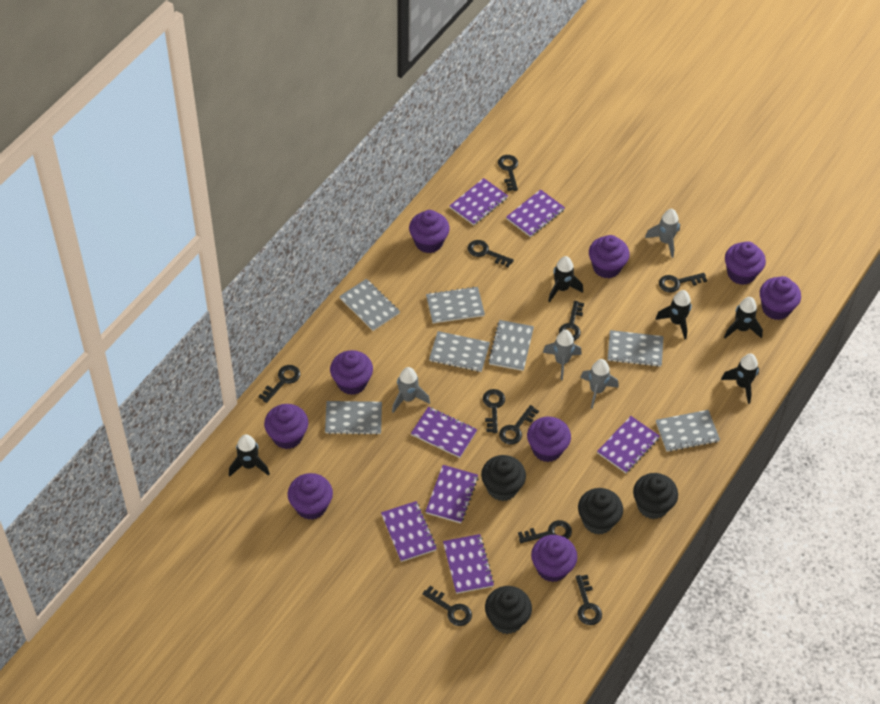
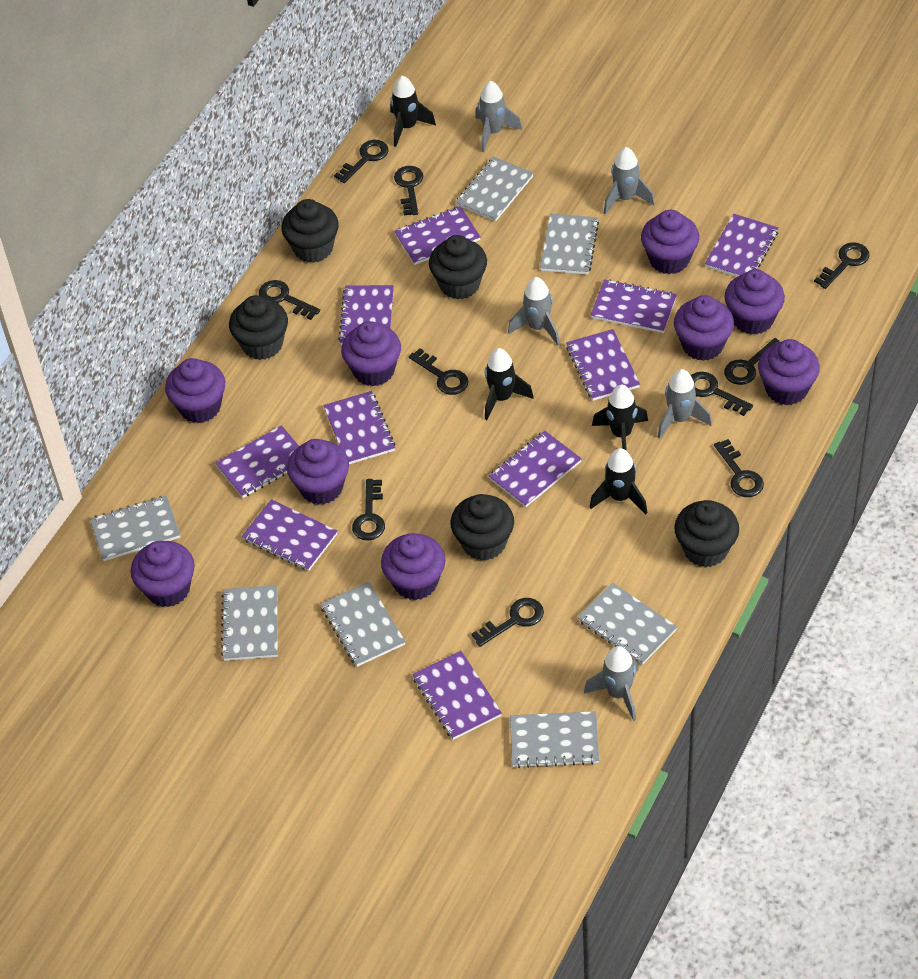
black cupcake: [481,455,526,501] [485,586,532,634] [578,488,623,535] [633,473,678,519] = 4 -> [229,295,288,360] [281,199,339,263] [429,235,487,299] [450,494,514,561] [674,500,739,567] = 5
black rocket: [229,434,270,477] [548,256,583,302] [655,290,692,339] [721,354,759,404] [724,297,763,338] = 5 -> [391,76,436,147] [485,348,534,420] [590,448,648,514] [592,385,648,450] = 4
grey rocket: [392,367,430,413] [543,330,582,380] [580,359,619,409] [645,209,680,258] = 4 -> [475,80,522,152] [508,277,560,345] [584,646,639,721] [604,147,655,214] [658,369,712,439] = 5
purple notebook: [381,501,437,562] [411,407,477,458] [425,465,478,523] [443,534,494,594] [450,178,508,225] [506,189,565,237] [597,416,660,473] = 7 -> [215,425,299,498] [242,499,338,571] [323,391,395,464] [338,285,394,345] [394,206,480,265] [412,651,502,740] [489,431,582,507] [566,329,640,401] [591,279,677,333] [705,214,778,277] = 10

